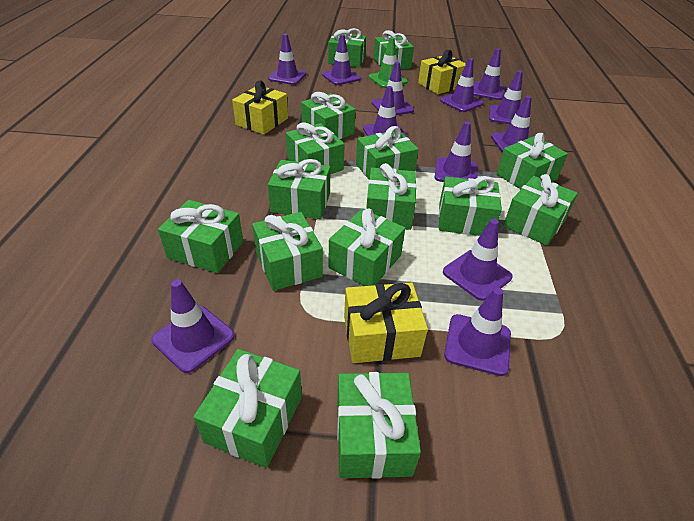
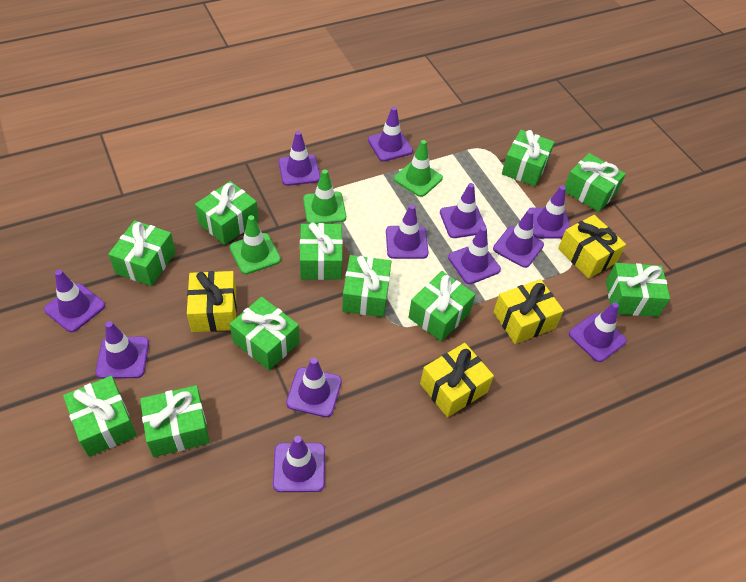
green gift: [158,200,243,273] [194,349,302,468] [252,212,323,291] [268,159,330,219] [286,123,345,174] [301,92,356,139] [328,28,366,67] [328,209,405,286] [337,372,421,479] [356,126,419,179] [366,163,417,230] [373,30,414,69] [438,176,502,236] [497,133,568,189] [503,174,578,246] = 15 -> [63,376,137,457] [108,220,176,286] [140,385,210,457] [195,181,259,245] [230,297,300,370] [300,223,343,280] [342,255,391,317] [408,271,476,342] [502,130,554,186] [565,153,626,212] [606,263,670,317] = 11
green traffic cone: [369,37,408,88] = 1 -> [230,215,281,274] [303,169,346,224] [394,140,443,197] = 3
yellow gift: [232,80,288,135] [344,282,428,363] [418,50,466,94] = 3 -> [187,271,237,332] [420,343,494,418] [493,279,564,344] [558,215,626,279] = 4

